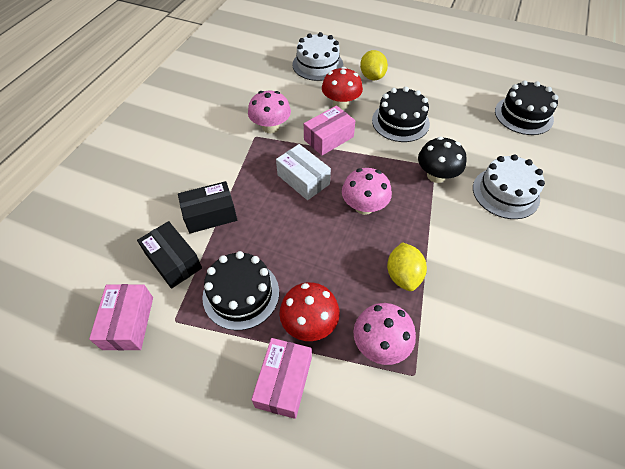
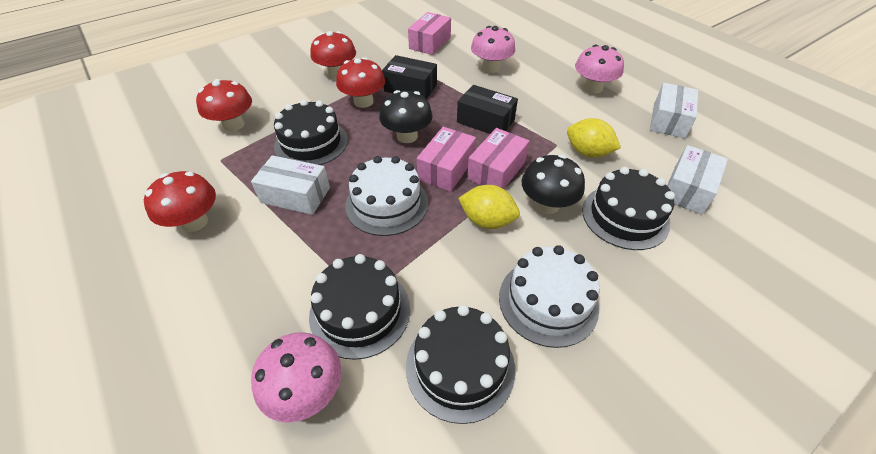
black cake: [202,251,279,330] [372,87,430,142] [495,80,558,135] = 3 -> [274,99,348,165] [309,254,410,360] [406,305,515,424] [582,167,675,250] = 4
black mushroom: [418,137,466,183] = 1 -> [379,90,433,143] [522,154,585,214] = 2
red mushroom: [279,282,340,341] [322,67,363,110] = 2 -> [144,171,216,232] [196,79,252,131] [310,31,356,79] [336,57,385,108] = 4
white box: [276,144,331,200] = 1 -> [251,155,330,215] [650,83,698,138] [667,145,728,215] = 3

